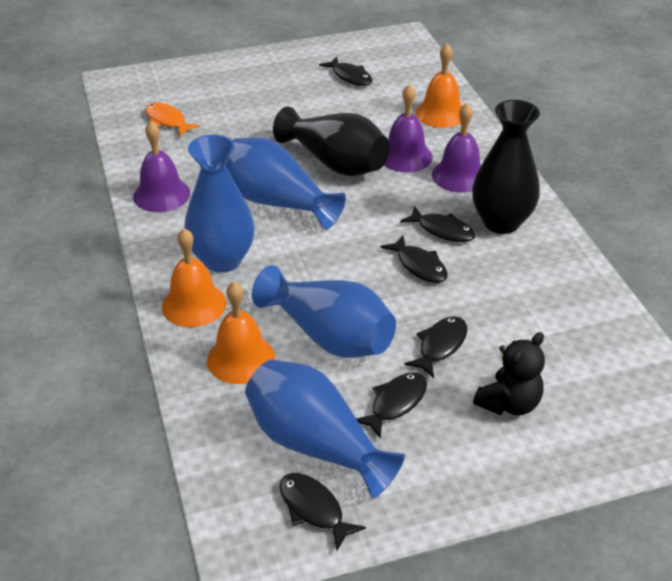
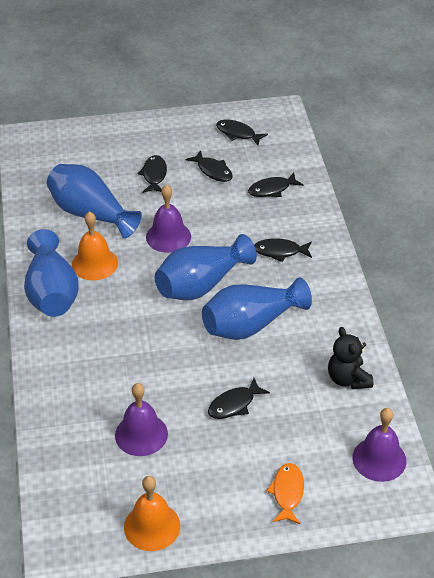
black vase: [273,107,390,176] [472,100,540,234] = 2 -> none = 0
orange bell: [162,228,226,327] [207,282,275,384] [416,43,462,128] = 3 -> [72,211,118,280] [124,476,180,551] = 2

